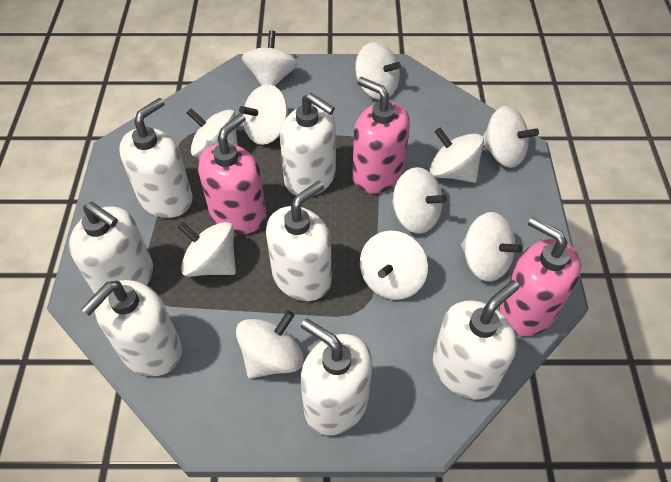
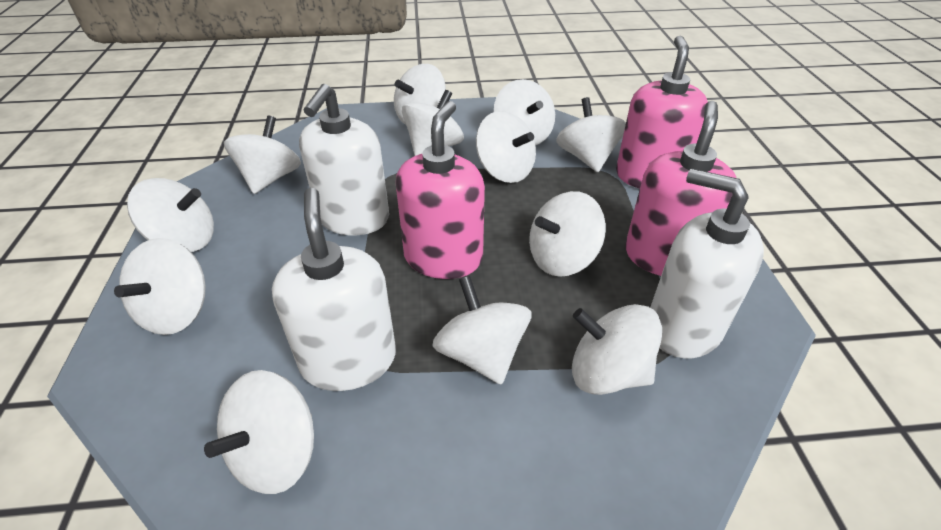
white soap dispenser: [69,202,153,294] [81,280,182,376] [119,98,193,218] [266,181,331,301] [280,93,336,195] [301,319,373,435] [433,280,520,400] = 7 -> [272,188,396,391] [299,84,389,235] [650,169,764,358] = 3
white spinning top: [177,222,236,277] [187,108,238,157] [236,311,303,379] [239,84,288,145] [242,30,298,86] [355,42,401,100] [360,230,428,300] [392,167,447,234] [430,127,484,183] [461,212,523,282] [483,106,539,168] = 11 -> [114,238,206,335] [127,178,214,252] [204,370,314,494] [224,116,301,194] [394,64,446,125] [402,90,464,156] [432,276,532,385] [476,111,536,183] [494,79,555,145] [529,191,606,277] [556,97,626,172] [572,304,662,395] = 12

